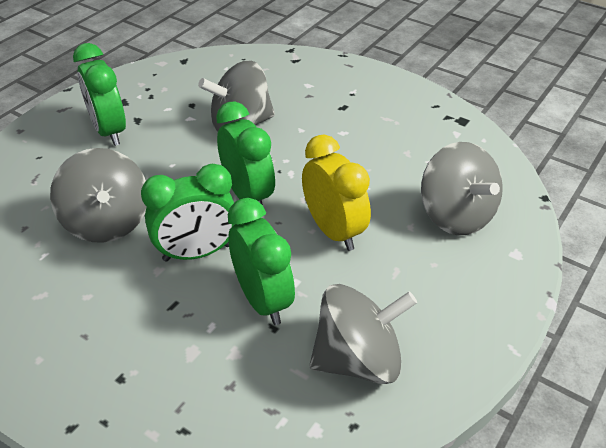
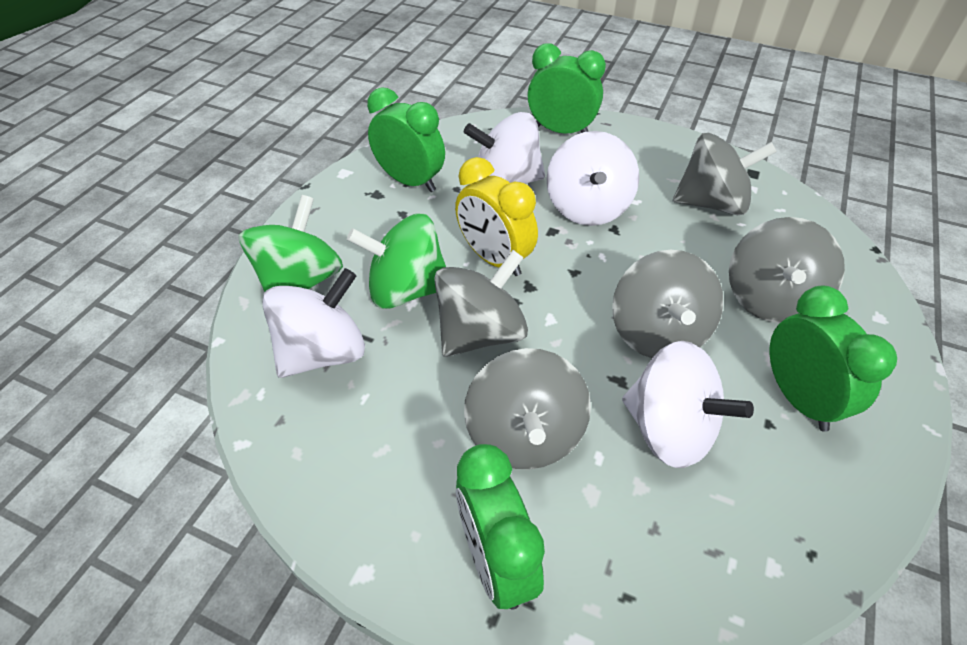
green spinning top: none = 0 -> [238,195,343,292] [347,214,446,309] = 2
grey spinning top: [50,148,147,243] [198,61,275,132] [310,284,417,384] [421,142,503,235] = 4 -> [434,250,528,357] [464,348,591,470] [612,250,724,358] [673,133,777,215] [729,217,845,323] = 5
white spinning top: none = 0 -> [262,268,365,378] [464,112,545,184] [547,131,639,226] [622,341,754,468] = 4

